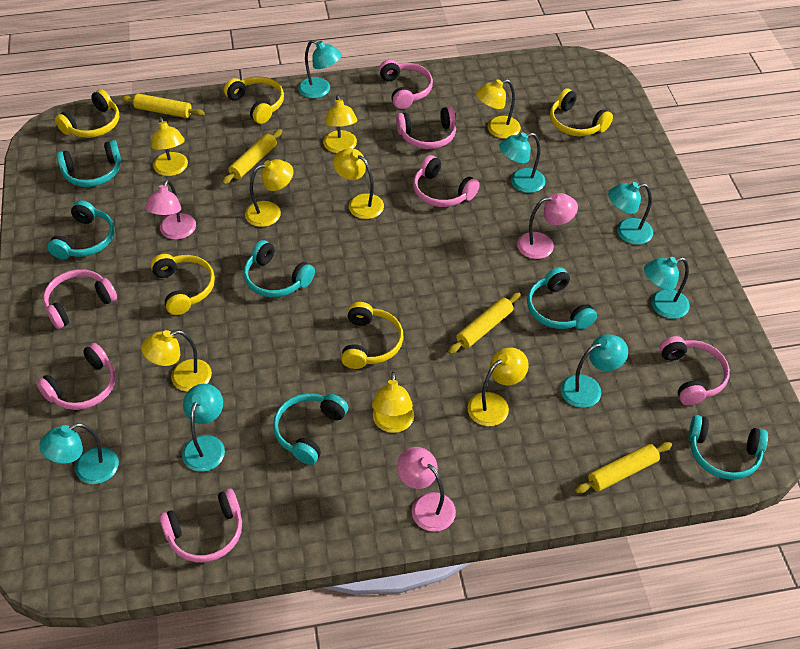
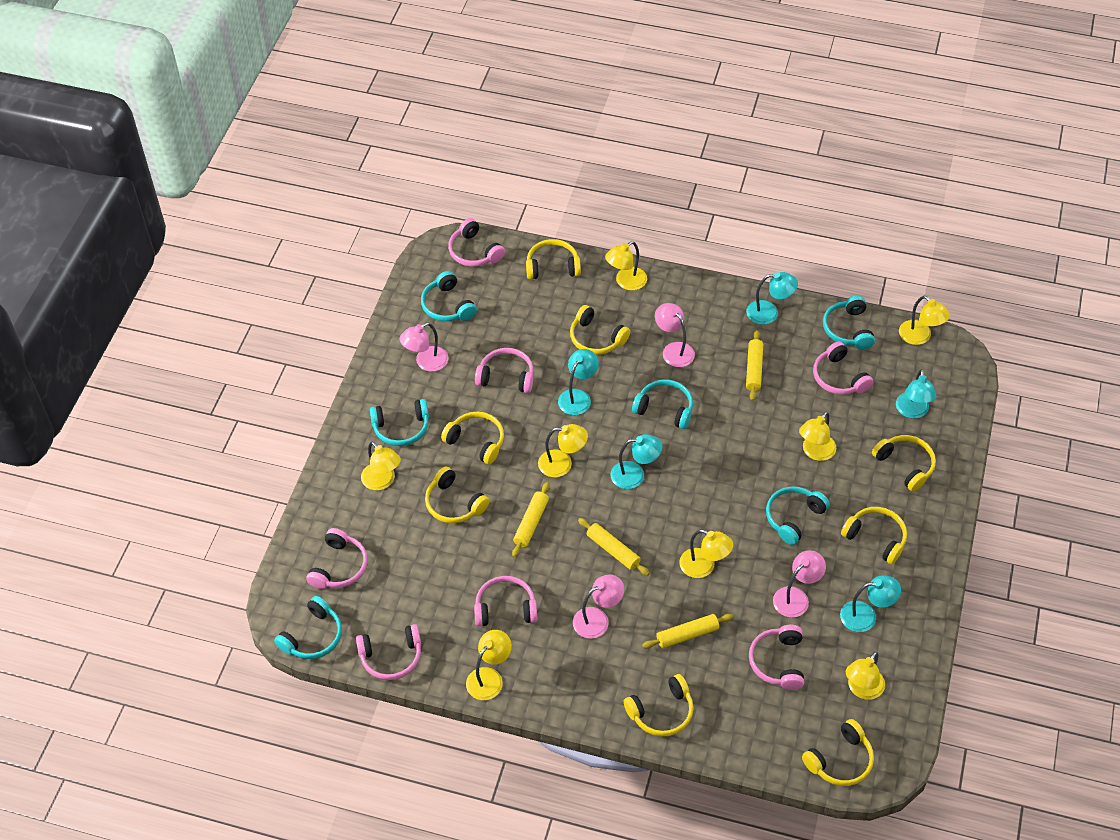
pink lamp: [145,180,196,240] [397,447,456,532] [517,193,578,259] = 3 -> [399,322,448,372] [573,574,624,639] [655,303,695,367] [773,550,826,618] = 4
turquoise lamp: [39,423,119,484] [182,384,225,472] [298,40,342,98] [499,132,546,193] [561,334,628,408] [608,182,653,245] [644,257,690,319] = 7 -> [558,349,599,415] [610,434,662,489] [746,272,798,325] [840,575,901,632] [896,369,937,419] = 5
yellow headphones: [55,89,119,138] [151,254,215,315] [224,76,284,124] [341,302,404,369] [550,89,613,137] = 5 -> [425,466,489,523] [441,412,504,464] [526,239,581,280] [570,305,630,355] [624,674,694,737] [802,719,874,786] [841,507,907,564] [872,435,936,492] = 8

